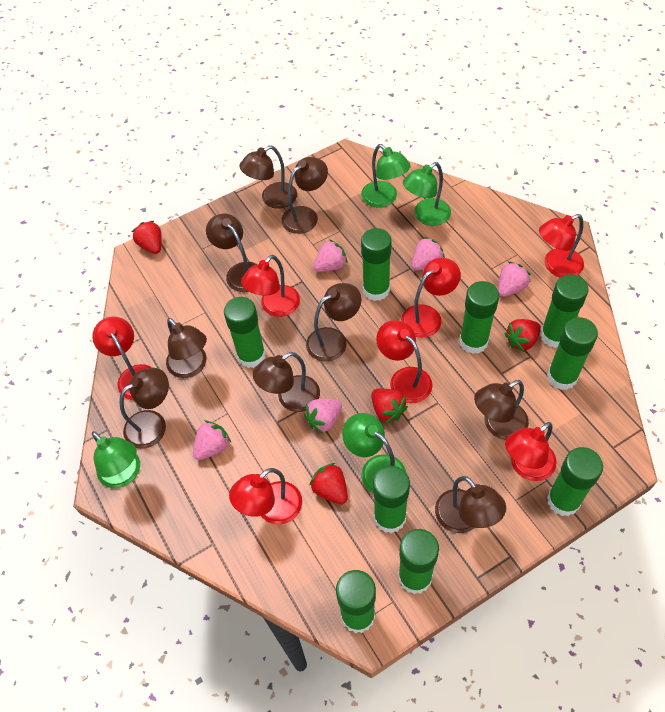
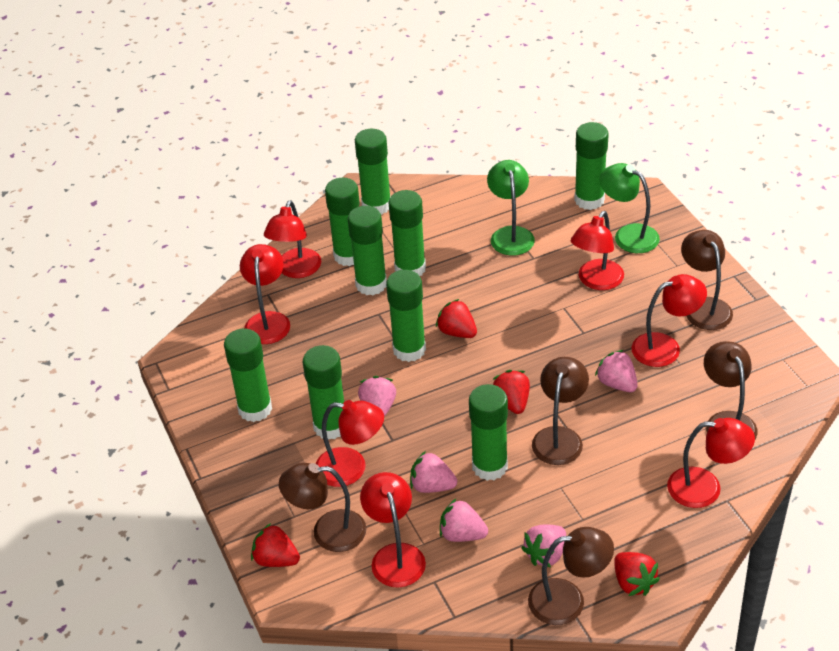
brown lamp: [119,368,169,449] [166,318,207,378] [206,214,257,292] [240,145,297,209] [253,352,320,412] [281,157,328,234] [306,283,361,362] [435,476,506,533] [474,380,529,440] = 9 -> [279,463,367,552] [528,527,614,625] [532,357,589,465] [681,230,733,330] [704,341,758,439] = 5
green lamp: [92,431,140,488] [342,413,406,493] [361,144,411,208] [403,162,451,226] = 4 -> [487,160,535,256] [600,163,660,253] = 2

